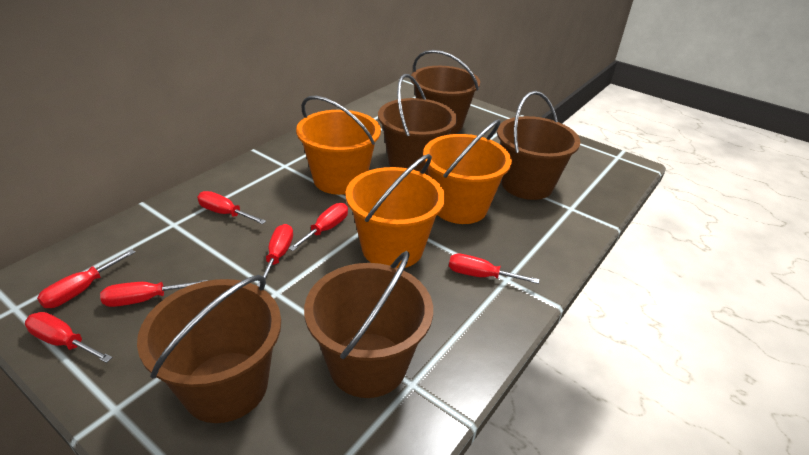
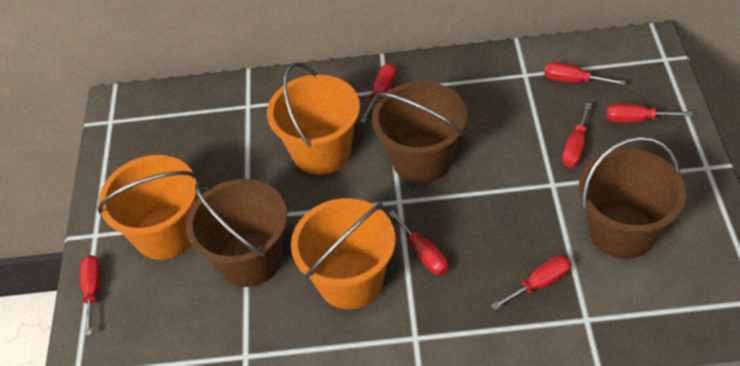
brown bucket: [137,275,281,423] [304,251,433,398] [378,74,457,175] [411,50,480,134] [497,91,580,200] = 5 -> [186,179,287,287] [372,81,467,183] [579,136,686,259] = 3

